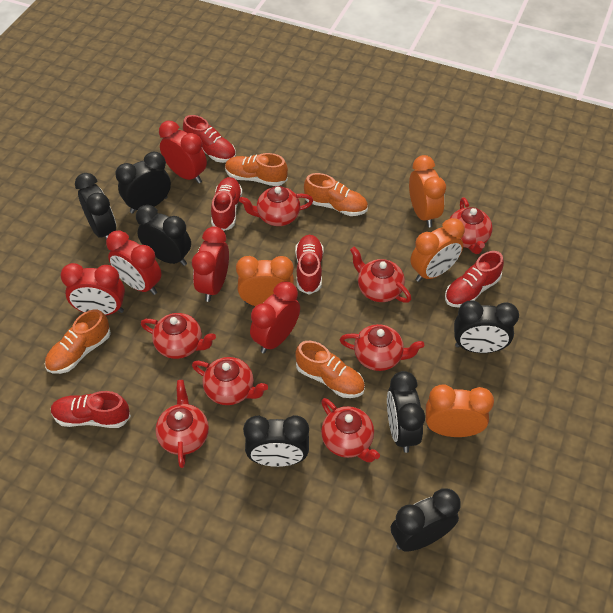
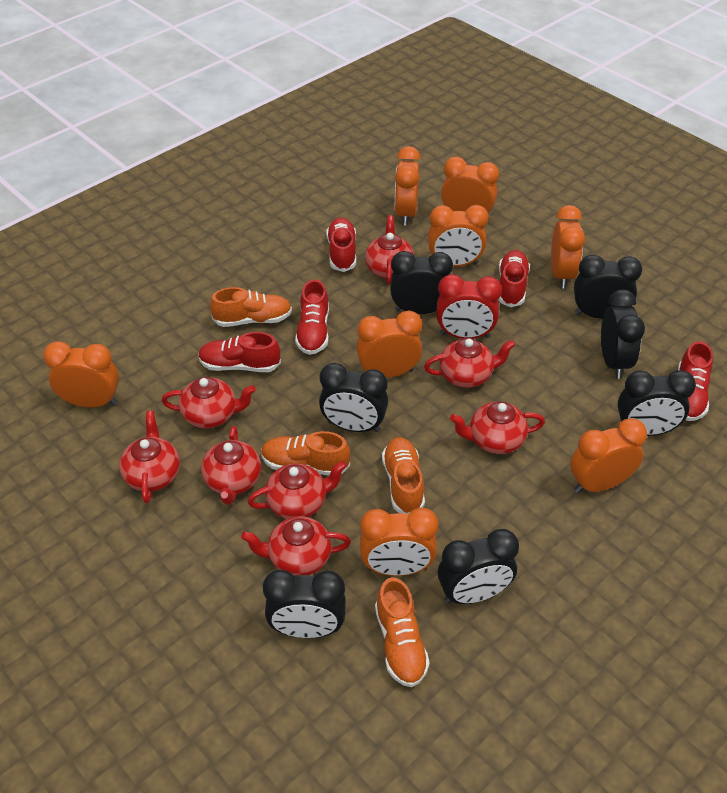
orange clock: [236,256,294,306] [409,155,446,227] [410,218,465,282] [426,384,494,437] = 4 -> [43,341,119,408] [356,310,422,378] [360,508,439,576] [395,146,421,226] [428,205,489,267] [441,157,499,220] [551,205,585,289] [570,418,647,493] = 8
red clock: [60,263,125,315] [106,230,162,295] [159,121,207,184] [192,226,229,302] [250,282,300,353] = 5 -> [437,274,502,339] = 1

